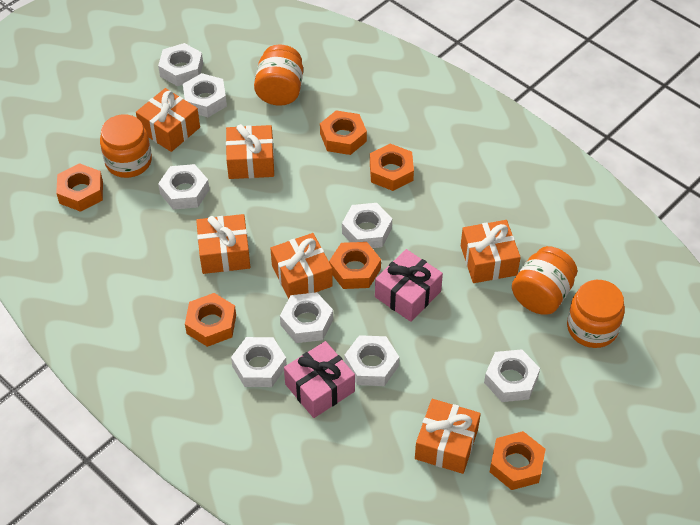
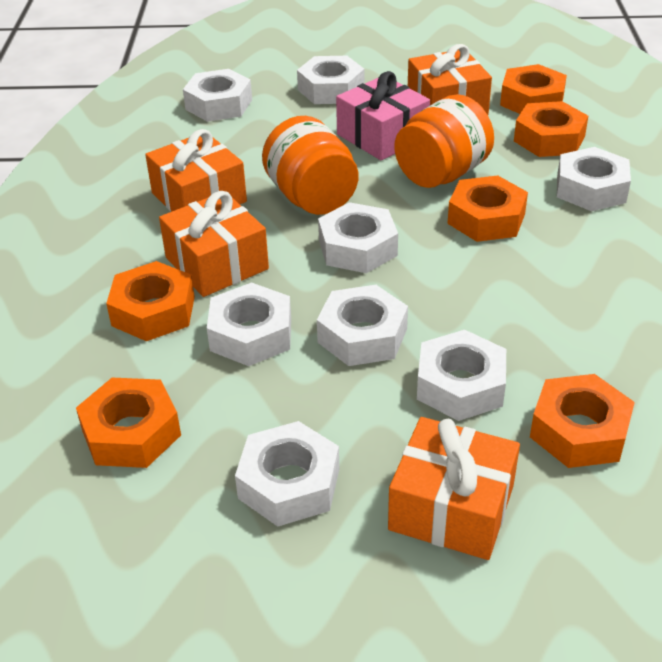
orange gift: [136,88,200,152] [196,214,251,274] [226,124,274,179] [270,233,333,299] [415,399,481,474] [461,220,521,283] = 6 -> [145,129,247,212] [159,191,269,297] [388,417,520,560] [408,44,492,115] = 4
orange jar: [100,114,152,178] [254,44,303,106] [512,246,577,315] [567,280,625,348] = 4 -> [262,116,358,215] [394,94,494,188] = 2
pink gift: [284,341,355,418] [375,249,443,322] = 2 -> [336,71,430,160] = 1

